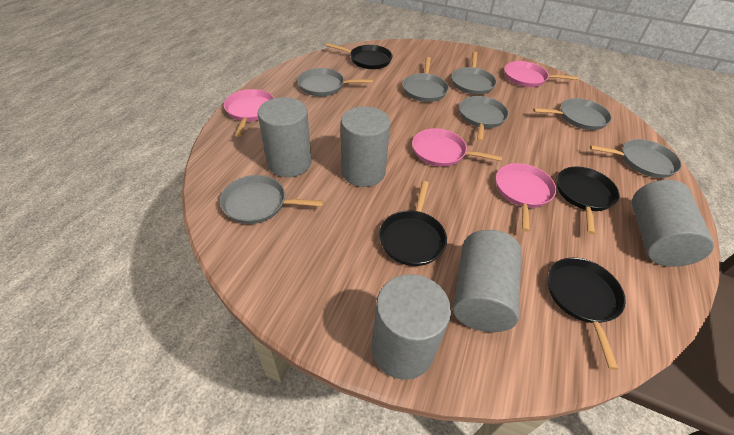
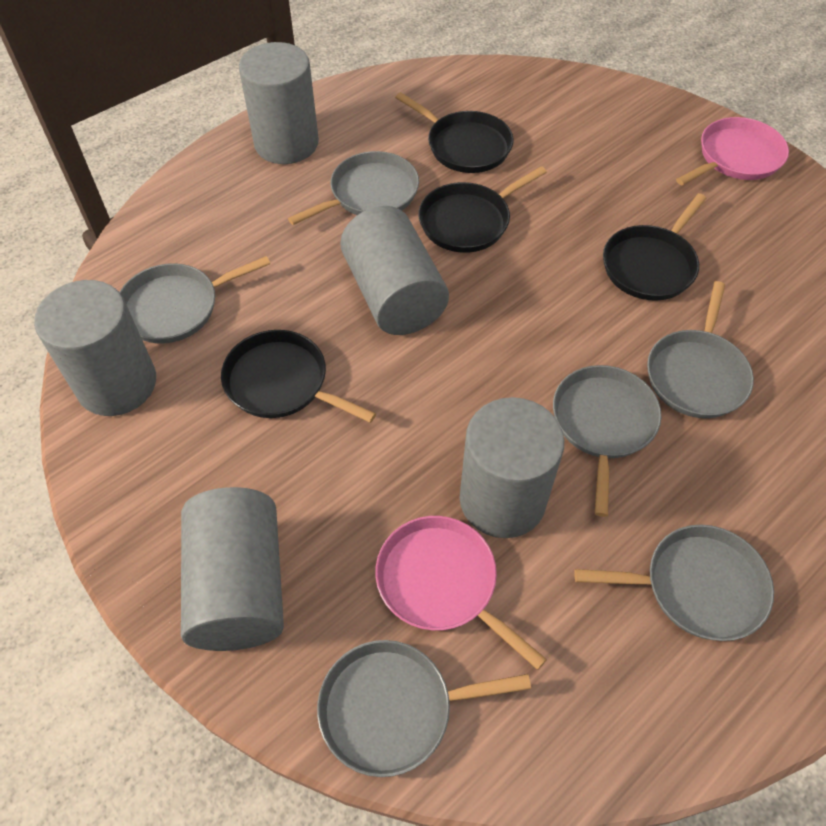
grey pan: [220,175,324,224] [297,68,373,96] [403,57,449,102] [452,52,497,95] [459,96,509,142] [533,98,612,130] [590,139,682,178] = 7 -> [120,256,270,343] [288,151,419,225] [317,640,531,777] [553,365,661,517] [574,525,774,641] [647,281,754,418] = 6
pink pan: [224,89,274,137] [412,128,503,167] [496,163,557,232] [504,61,579,87] = 4 -> [375,516,547,670] [676,117,789,185] = 2

